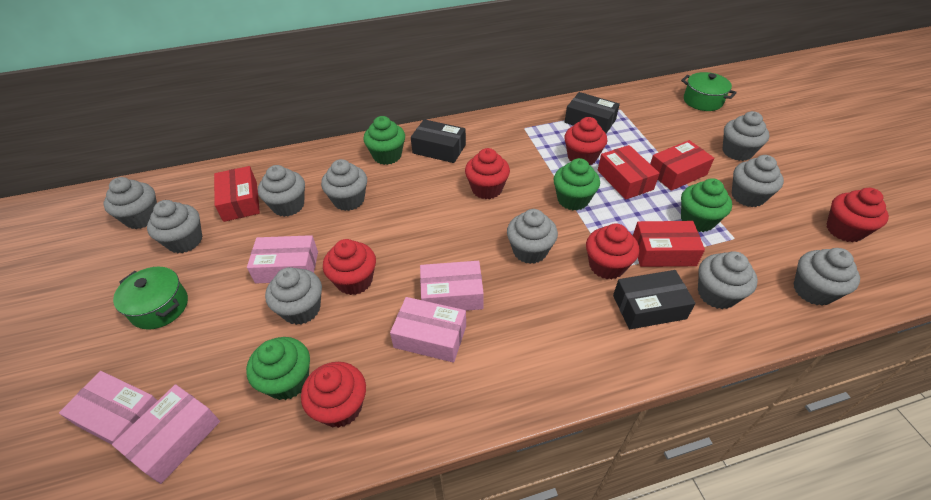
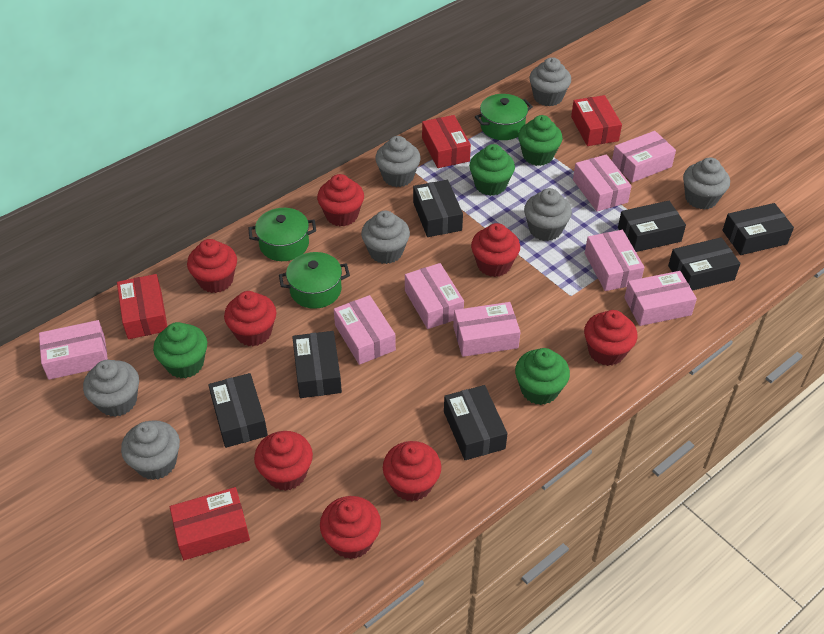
black box: [411,119,466,163] [565,92,620,133] [613,270,696,329] = 3 -> [208,373,268,448] [292,331,342,398] [413,180,463,237] [444,385,508,460] [618,201,686,252] [668,237,740,291] [722,203,794,255] = 7
green pot: [113,267,188,330] [681,72,737,111] = 2 -> [248,208,316,261] [279,252,350,309] [475,94,533,140] = 3
grey cupcake: [103,177,157,229] [147,200,202,253] [258,165,305,217] [265,267,322,325] [321,159,367,211] [507,209,558,264] [698,251,758,309] [723,111,769,161] [732,155,784,207] [794,248,860,306] = 10 -> [83,360,139,417] [121,420,180,480] [361,211,410,264] [375,136,421,187] [524,188,572,241] [530,57,571,106] [683,158,730,210] = 7
pink box: [59,371,158,445] [112,384,220,484] [247,235,318,283] [390,297,466,363] [420,261,484,311] = 5 -> [39,320,108,380] [334,295,396,365] [405,263,464,329] [453,302,521,357] [573,154,632,212] [585,230,645,291] [612,131,676,183] [624,271,697,326] = 8
red cupcake: [301,362,366,428] [323,239,376,295] [465,148,510,199] [564,117,607,165] [586,223,639,280] [827,188,889,242] = 6 -> [187,239,237,293] [224,291,277,346] [254,431,313,491] [317,174,364,226] [320,496,381,559] [383,441,441,502] [471,223,520,277] [584,310,637,366] = 8

